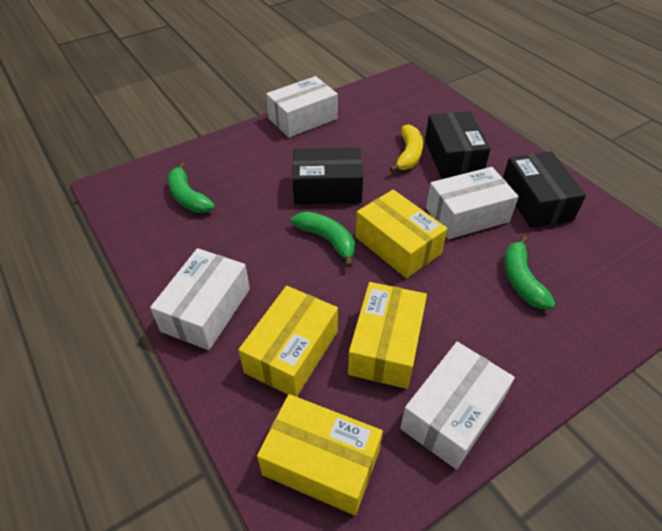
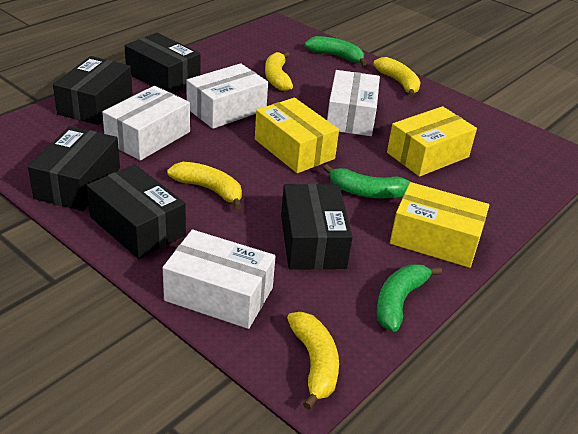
black box: [292,148,363,204] [425,111,491,178] [503,151,586,228] = 3 -> [28,126,120,211] [53,56,132,125] [87,164,186,259] [124,33,201,94] [281,184,353,270] = 5
yellow banana: [389,124,423,172] = 1 -> [167,162,242,209] [265,52,293,91] [287,312,339,410] [373,57,421,97] = 4
yellow box: [238,286,338,397] [257,394,383,515] [348,282,427,389] [355,190,448,278] = 4 -> [255,98,339,173] [387,106,477,177] [390,182,489,268] = 3

